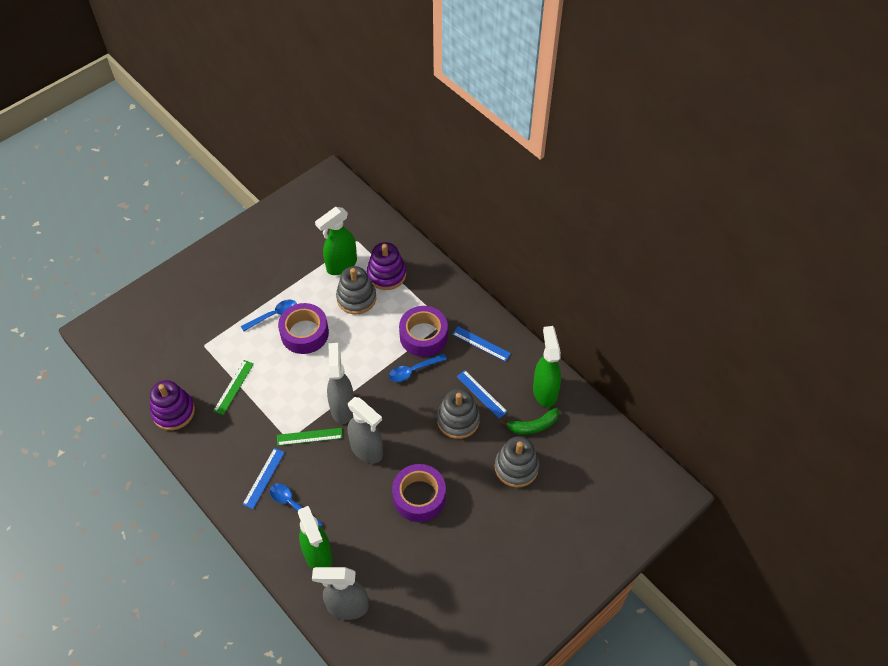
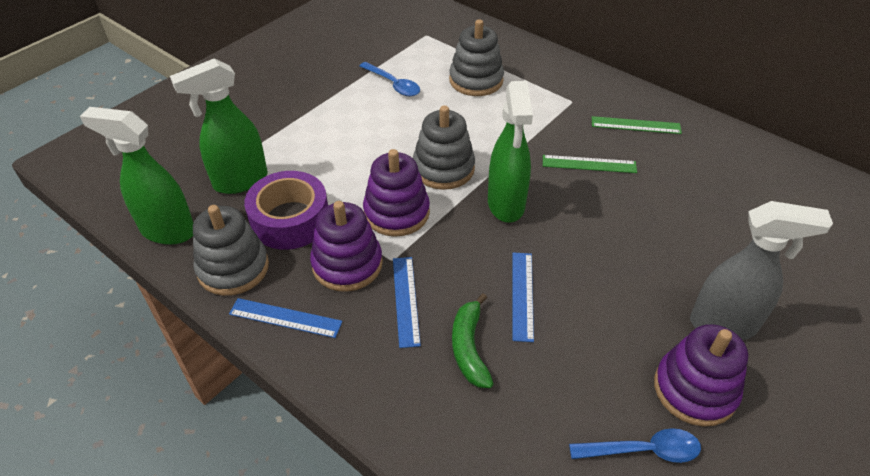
blue spoon: [241,300,297,331] [270,483,323,527] [389,354,447,382] = 3 -> [359,62,420,96] [569,428,701,463] = 2
grey spray bottle: [312,567,369,620] [327,343,354,424] [348,397,383,463] = 3 -> [690,201,833,340] = 1
purple stacking toy: [150,380,195,430] [367,242,406,290] = 2 -> [310,201,383,292] [363,149,430,237] [654,324,748,427] = 3
purple tape: [278,303,329,354] [392,464,446,522] [399,306,448,357] = 3 -> [244,171,328,250] = 1

